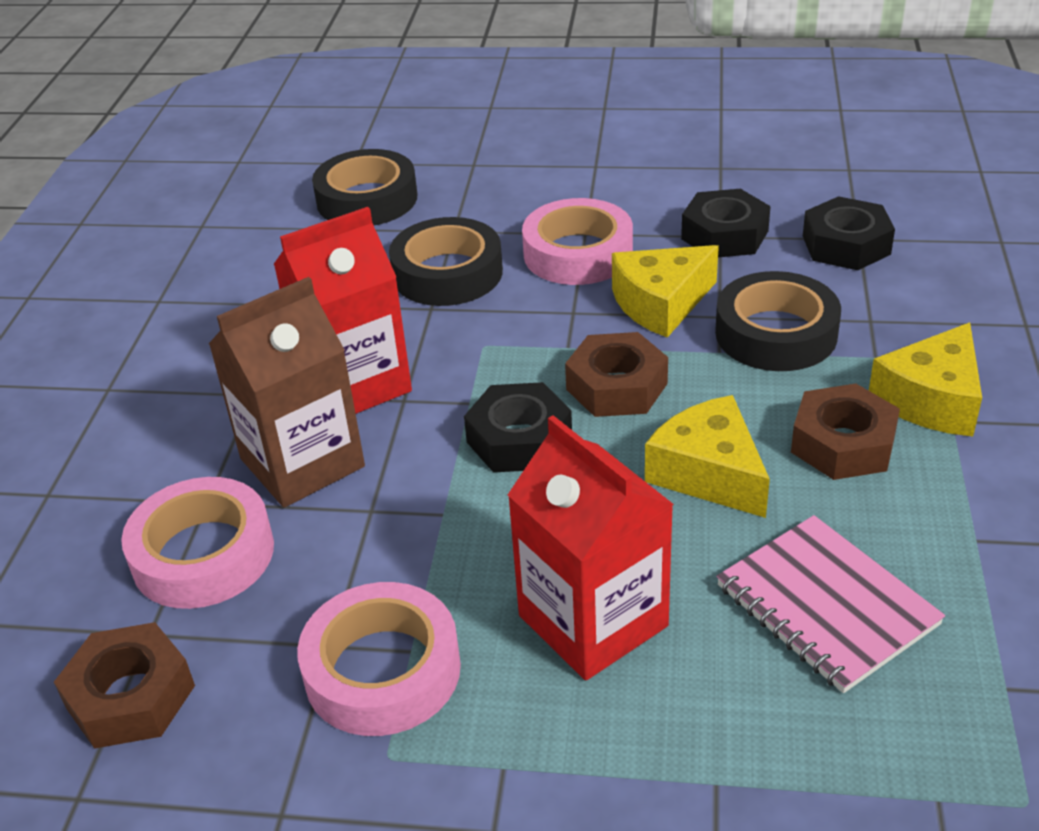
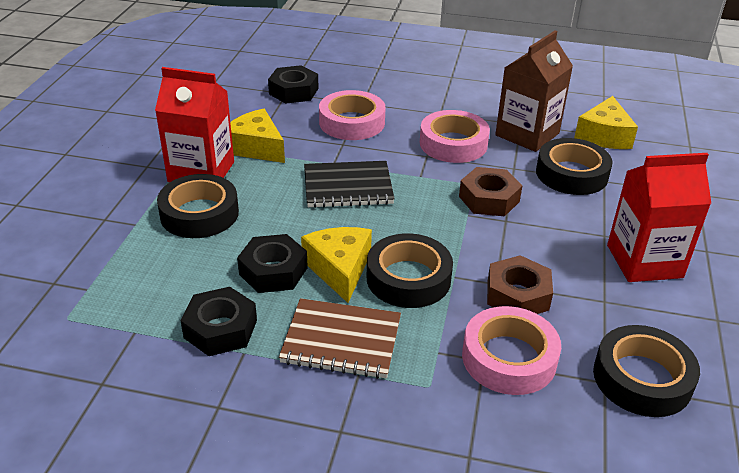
black notebook: none = 0 -> [304,161,395,208] = 1
black tape: [312,149,418,225] [389,217,503,306] [715,271,841,371] = 3 -> [157,174,239,238] [367,233,453,308] [536,138,613,195] [593,325,700,417] = 4
brown notebook: none = 0 -> [279,298,401,379] = 1
brown nut: [54,622,195,749] [565,332,668,417] [791,383,900,480] = 3 -> [459,167,522,216] [487,255,553,314] = 2
pink notebook: [717,515,945,693] = 1 -> none = 0

